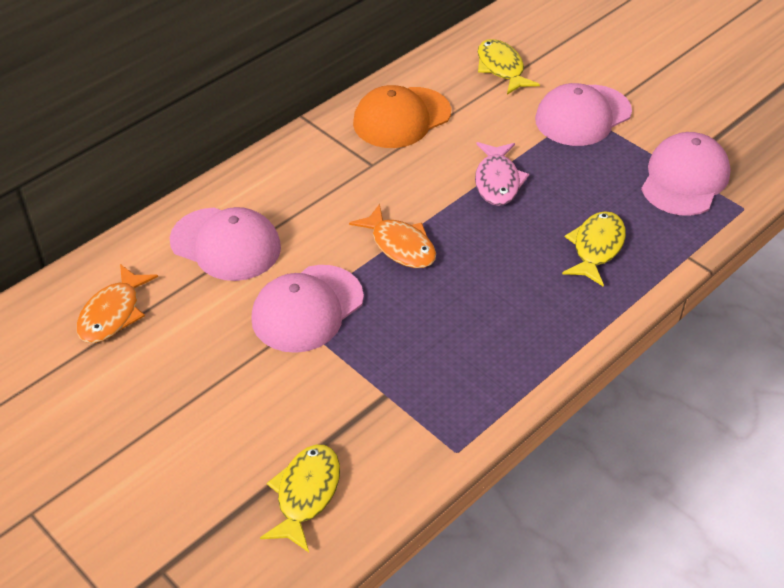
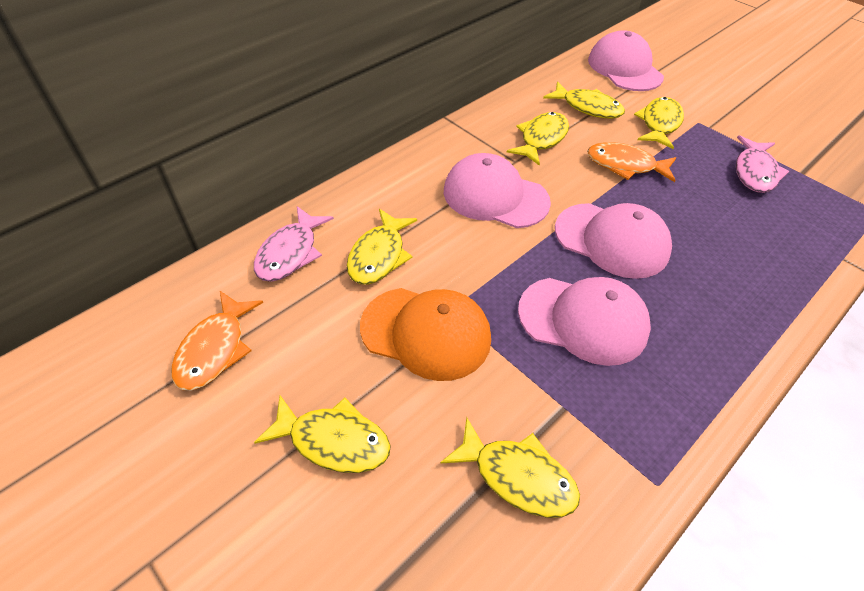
pink fish: [475,142,529,206] = 1 -> [254,206,334,282] [736,135,789,193] = 2
yellow fish: [260,445,340,552] [478,39,540,95] [562,211,626,287] = 3 -> [254,395,391,473] [347,209,417,285] [440,418,580,518] [506,112,569,165] [543,81,625,119] [634,97,684,149] = 6

